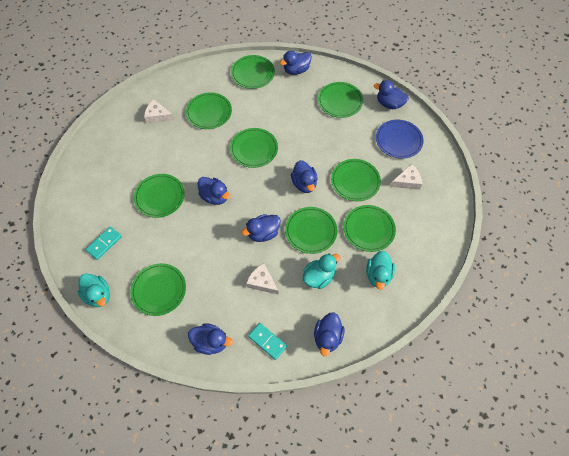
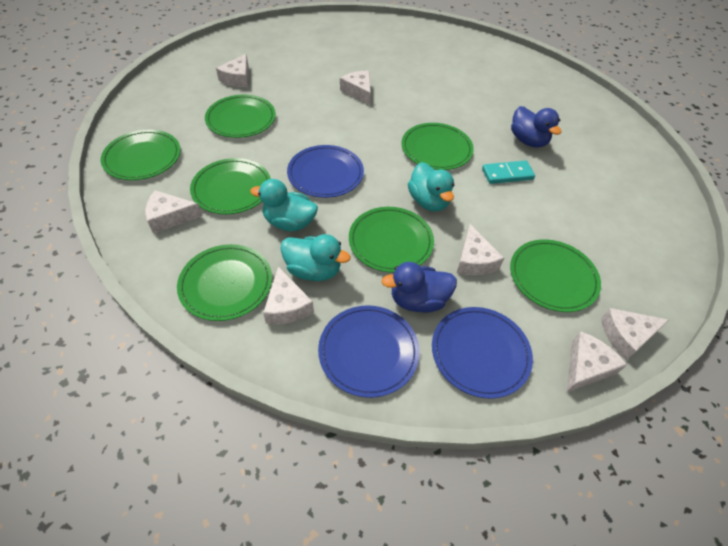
blue duck: [188,323,233,355] [198,177,230,205] [241,214,281,242] [279,51,312,75] [291,160,318,193] [314,313,345,356] [374,80,409,109] = 7 -> [381,262,457,313] [511,106,561,148] = 2
blue plate: [376,119,424,159] = 1 -> [287,145,364,198] [318,305,420,398] [432,307,533,399] = 3
green plate: [130,263,186,316] [134,174,185,218] [186,92,232,129] [230,128,278,168] [231,55,275,89] [285,207,337,254] [318,82,363,118] [331,159,381,201] [344,205,396,252] = 9 -> [101,130,181,180] [177,244,272,321] [190,158,271,214] [205,95,276,138] [349,207,434,273] [402,123,474,170] [510,239,601,312] = 7
turquoise domino: [86,226,122,260] [248,323,287,360] = 2 -> [482,160,535,184] = 1
white cheese: [144,100,174,123] [246,263,279,295] [390,164,422,190] = 3 -> [146,190,203,234] [216,54,249,87] [263,266,314,324] [340,70,371,105] [457,224,504,275] [567,331,627,392] [601,308,669,360] = 7

